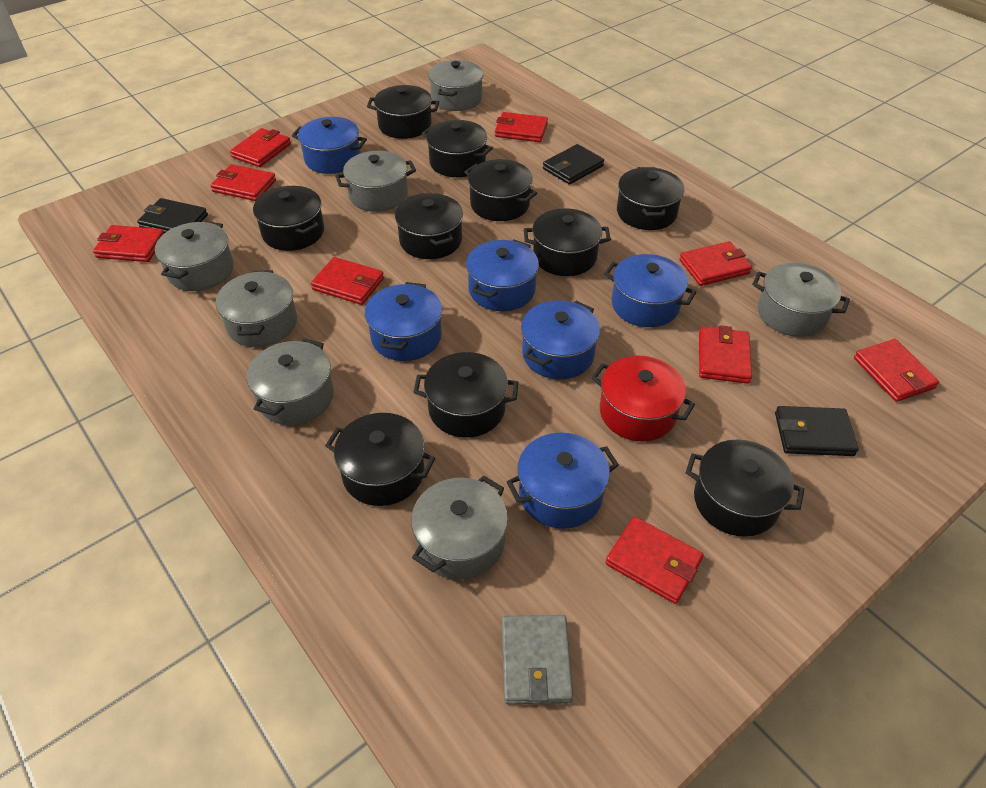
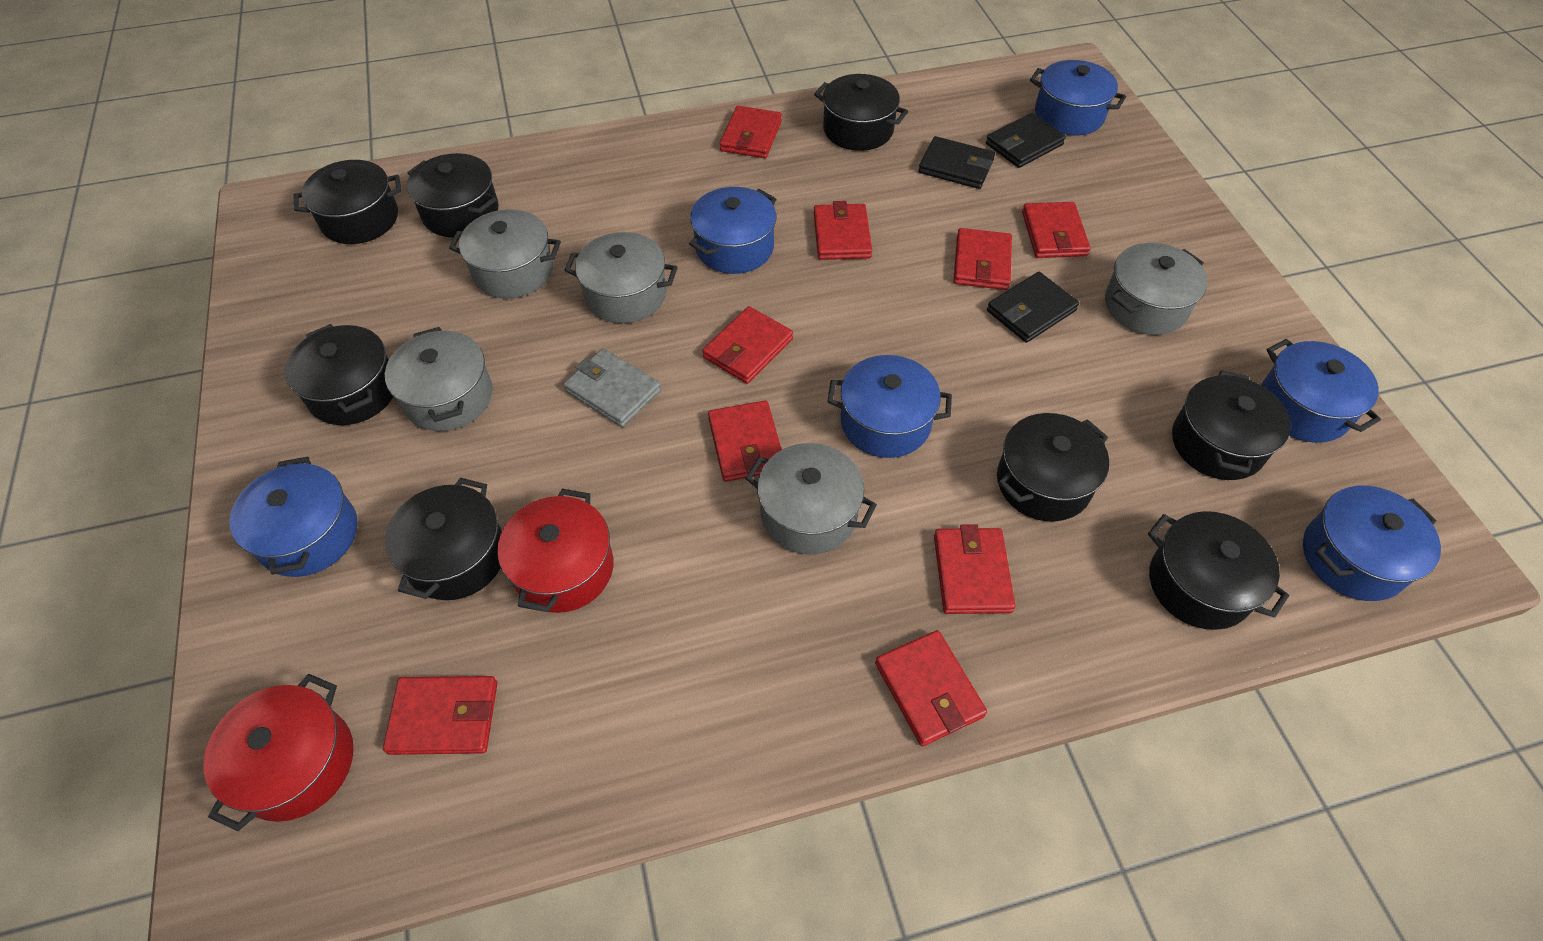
black pot: [253,186,324,251] [325,413,435,506] [367,85,439,139] [395,193,463,259] [413,352,518,438] [422,120,493,177] [464,159,537,221] [524,208,611,276] [617,167,684,230] [686,439,804,537] = 10 -> [285,324,393,425] [294,160,401,244] [385,478,502,600] [407,153,499,237] [814,74,908,151] [997,413,1109,522] [1148,511,1289,630] [1172,370,1291,480] = 8
grey pot: [155,221,234,291] [216,270,297,347] [247,338,334,425] [335,151,416,212] [411,476,508,580] [428,60,484,111] [752,263,850,337] = 7 -> [385,327,493,431] [449,209,561,299] [564,232,678,323] [745,443,877,555] [1105,243,1207,335] = 5
red pot: [591,355,695,442] = 1 -> [203,674,354,831] [497,489,613,613] = 2

